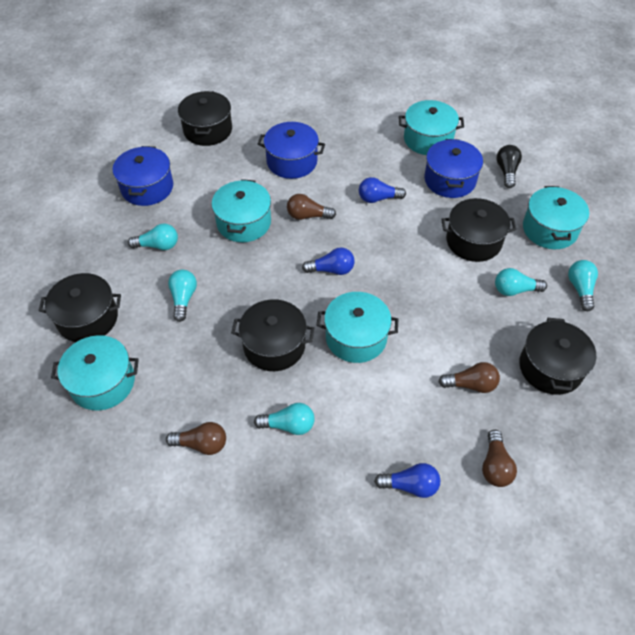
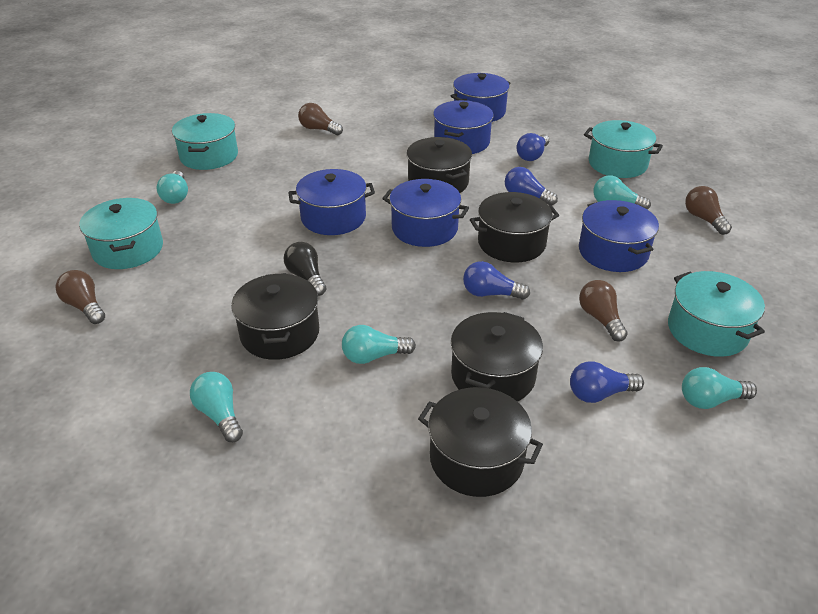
blue light bulb: [302,247,355,275] [359,177,406,203] [374,463,440,498] = 3 -> [463,261,530,300] [505,167,558,205] [516,133,549,161] [570,361,644,403] = 4
blue pot: [113,146,173,206] [258,122,325,179] [424,139,483,198] = 3 -> [288,169,375,235] [382,179,469,247] [433,100,494,154] [451,73,511,122] [579,200,659,272] = 5
turquoise pot: [51,335,139,411] [212,179,271,242] [316,292,398,363] [399,100,464,155] [523,186,589,249] = 5 -> [79,198,163,269] [172,113,238,170] [584,120,663,178] [668,271,765,357] = 4

